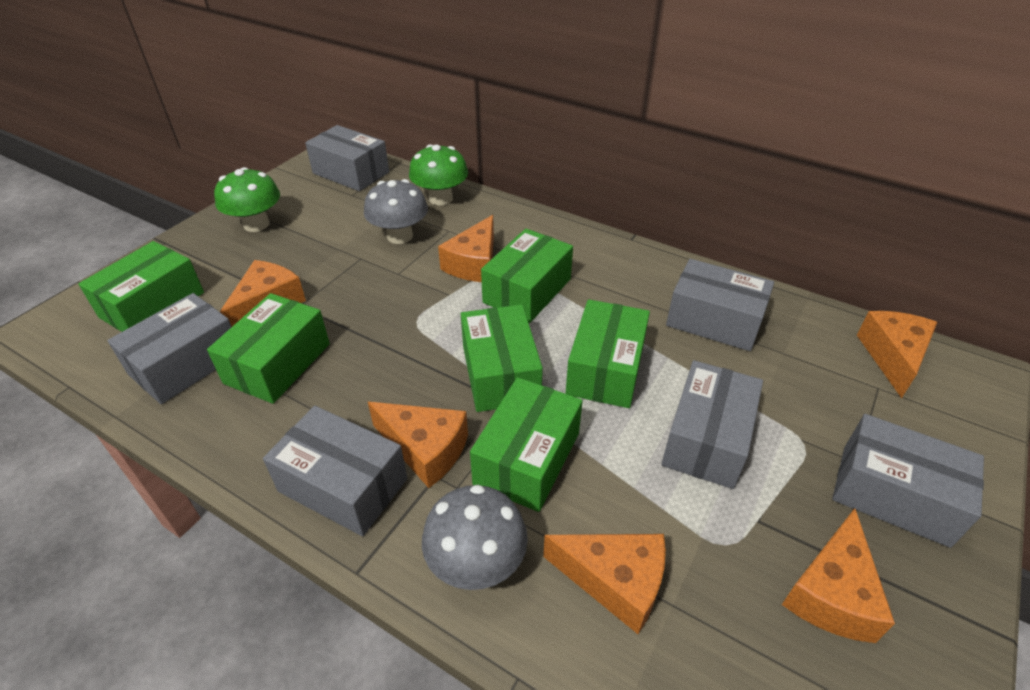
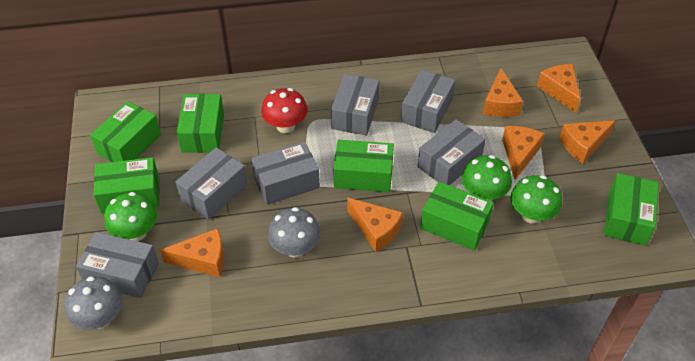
green mushroom: [214,167,280,232] [409,144,468,205] = 2 -> [104,192,157,241] [462,155,512,201] [511,175,562,224] = 3
red mushroom: none = 0 -> [261,88,308,133] = 1

